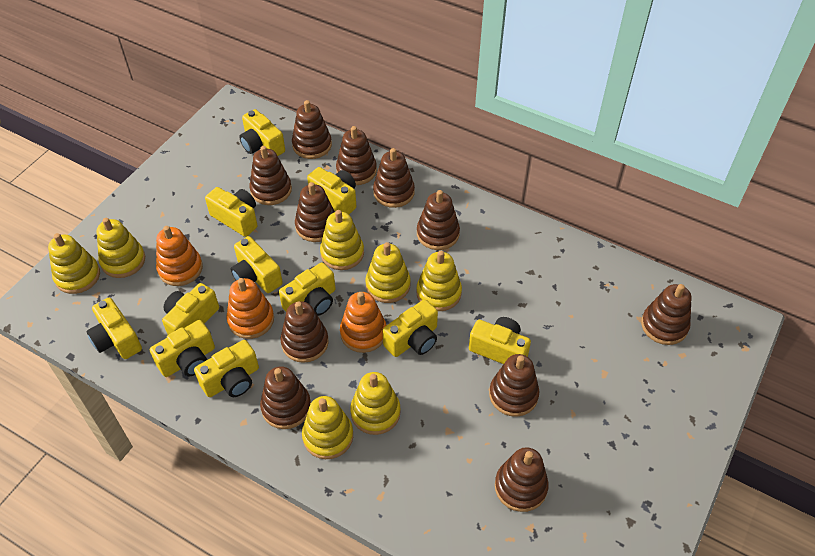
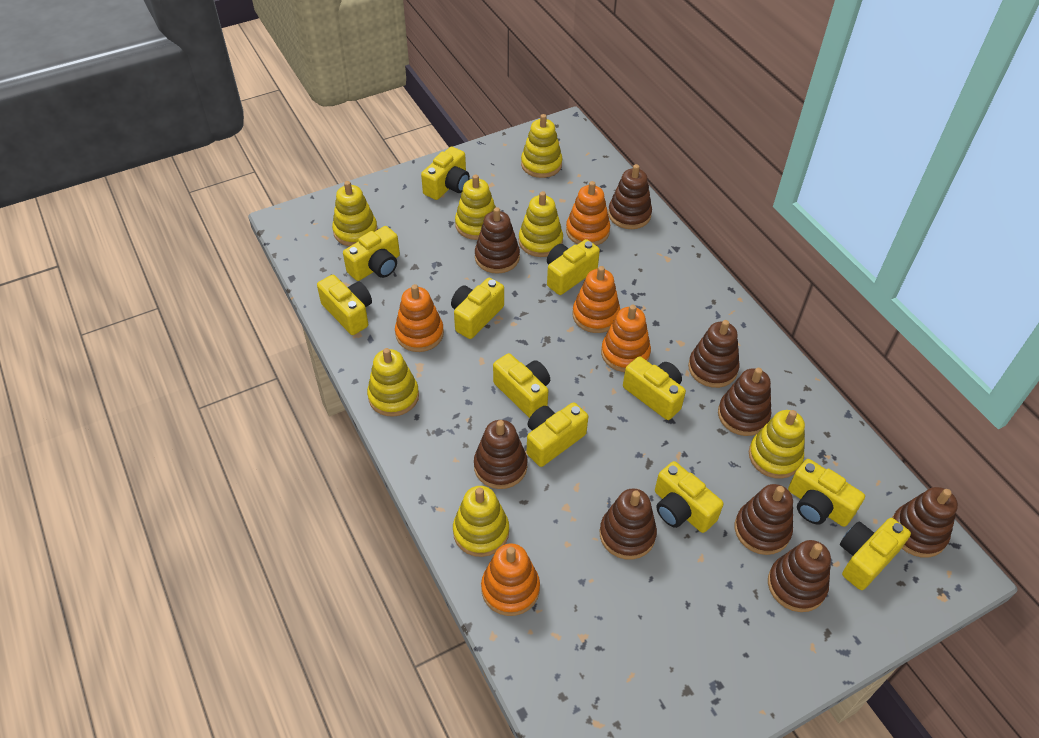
brown stacking toy: [249,146,292,205] [260,367,311,429] [280,301,329,363] [292,100,332,159] [295,182,335,242] [336,126,377,185] [373,148,415,208] [417,190,460,250] [489,354,539,417] [495,447,549,512] [641,284,691,345] = 11 -> [474,420,528,489] [475,207,520,274] [600,489,657,560] [608,164,652,229] [688,320,739,388] [718,368,771,436] [735,484,793,555] [768,540,831,612] [892,487,958,558] = 9
orange stacking toy: [156,226,203,286] [227,278,274,339] [340,292,387,353] = 3 -> [395,284,444,352] [481,543,540,616] [566,181,610,246] [572,266,620,333] [601,305,651,372] = 5

